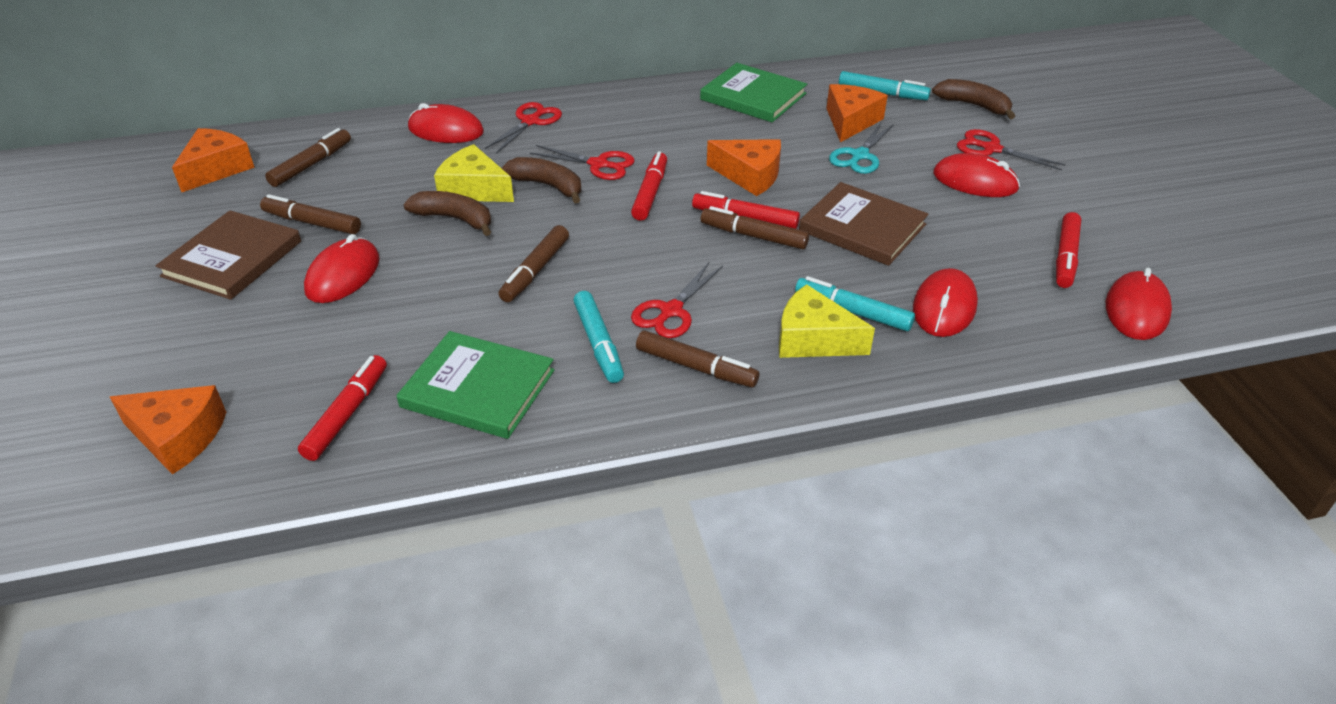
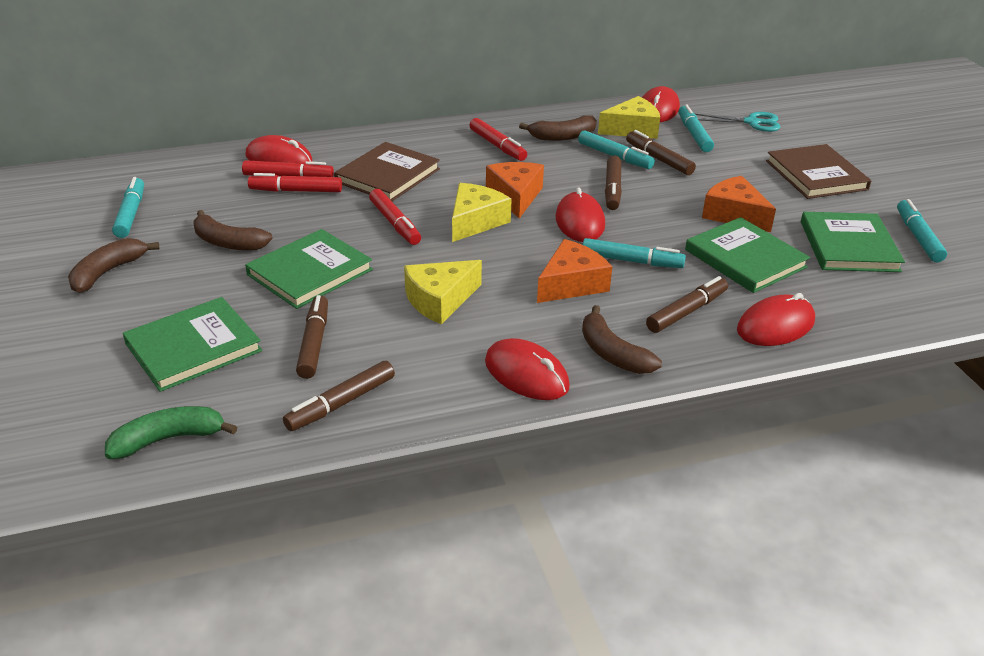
brown banana: [403,191,491,236] [502,157,582,203] [932,79,1015,119] = 3 -> [68,238,160,293] [194,210,273,251] [519,115,597,141] [582,305,662,374] = 4
green banana: none = 0 -> [105,406,237,459] = 1
green book: [396,331,555,439] [700,63,807,122] = 2 -> [123,297,262,392] [245,229,373,309] [685,217,810,293] [801,212,905,272] = 4
orange cheese: [110,385,226,475] [172,128,255,192] [707,139,781,196] [826,84,888,142] = 4 -> [486,162,544,219] [537,239,612,303] [702,176,776,232] = 3
red scissors: [485,102,562,154] [530,145,634,180] [631,262,723,338] [957,129,1065,170] = 4 -> none = 0
turquoise marker: [574,291,624,383] [795,276,915,331] [839,71,931,100] = 3 -> [112,177,144,238] [578,130,655,169] [582,238,686,268] [679,104,714,152] [897,199,947,262] = 5
yellow cheese: [434,144,514,202] [779,284,875,358] = 2 -> [404,260,482,325] [452,183,512,242] [598,96,660,139] = 3

